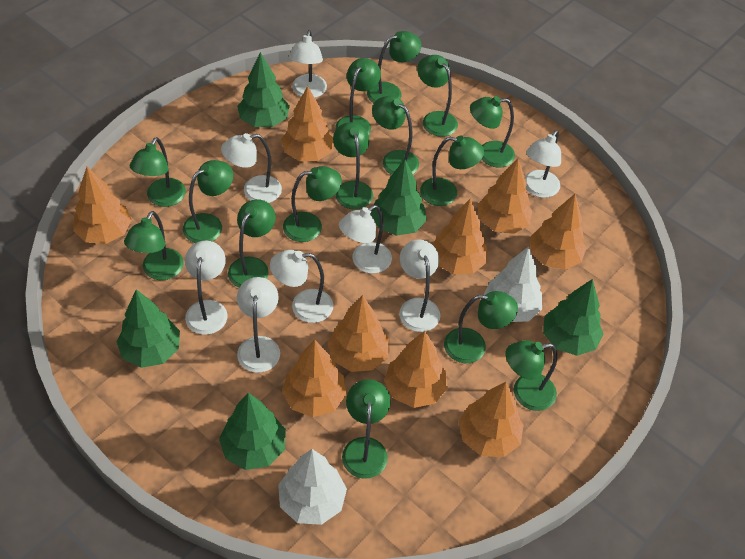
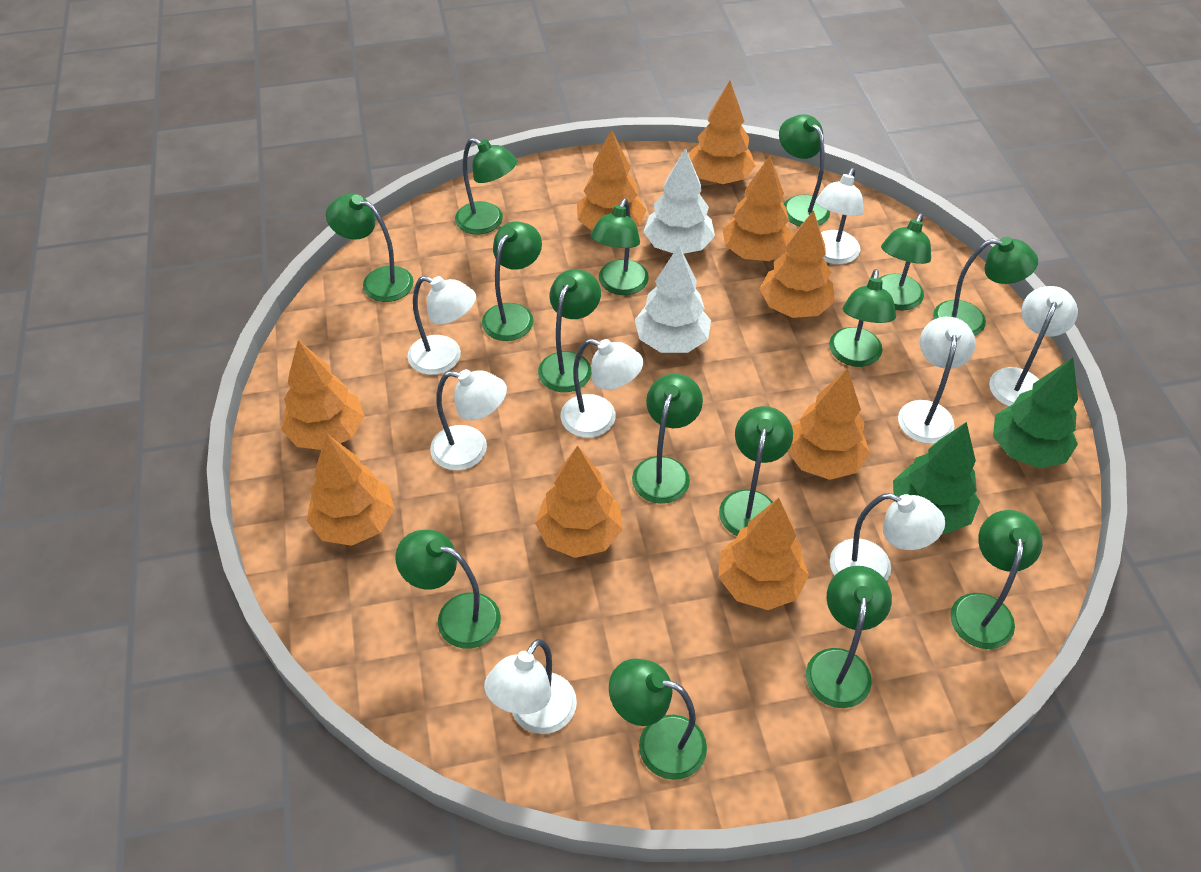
green tree: [116,289,180,368] [219,393,286,470] [237,52,290,127] [371,160,427,236] [543,279,604,356] = 5 -> [893,422,980,534] [993,357,1078,468] = 2

